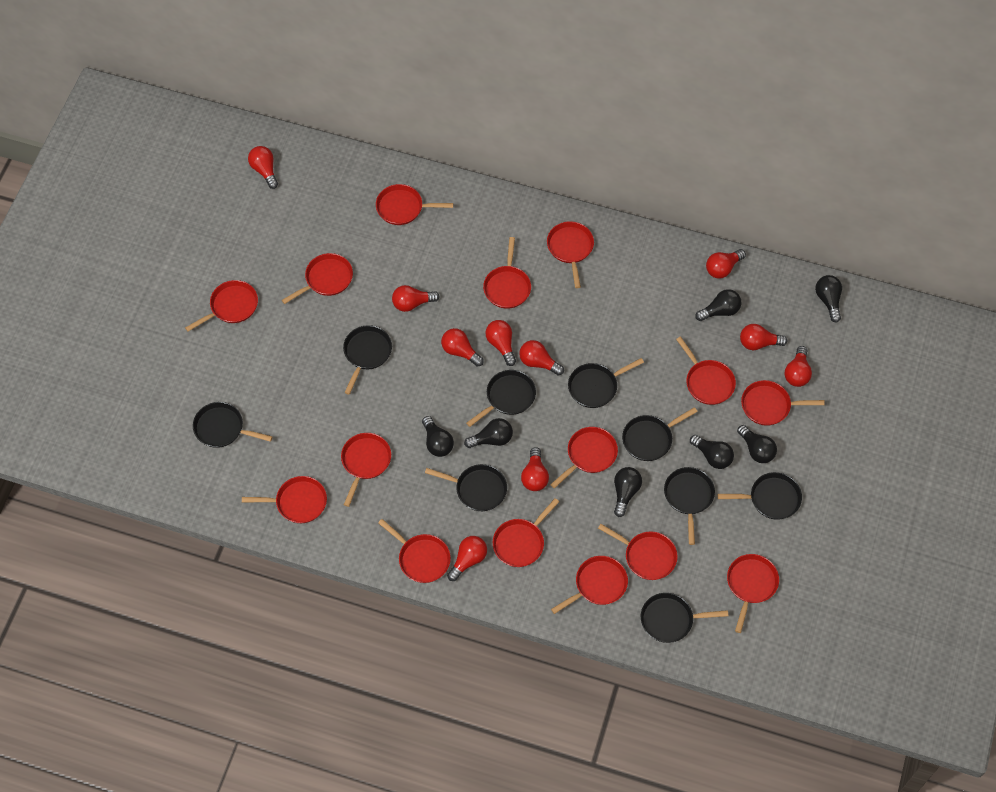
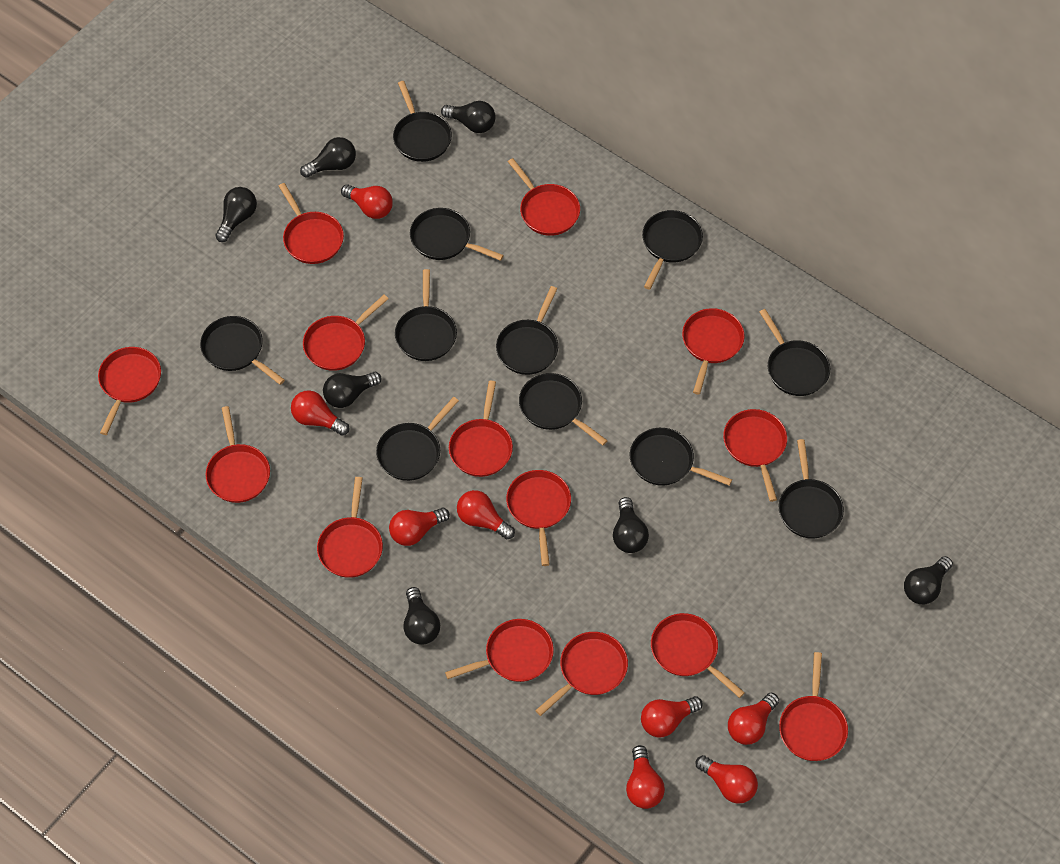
black pan: [193,402,273,448] [343,325,392,395] [425,464,507,511] [466,370,536,427] [568,358,644,408] [622,407,698,461] [641,593,728,643] [664,467,715,545] [718,472,802,520] = 9 -> [200,316,285,385] [376,397,459,481] [393,81,452,162] [395,269,457,361] [410,208,504,261] [496,286,558,375] [519,373,608,445] [630,428,732,486] [642,210,703,290] [759,309,830,396] [779,439,844,539] = 11
red light bulb: [248,146,278,189] [392,285,440,312] [441,328,484,367] [447,536,487,581] [485,320,516,366] [519,340,564,376] [521,447,549,491] [706,249,746,279] [740,324,787,350] [784,346,812,387] = 10 -> [291,390,350,436] [341,184,393,219] [389,508,450,546] [457,490,515,539] [626,745,665,809] [641,696,703,737] [696,755,758,804] [728,693,779,745] = 8
red pan: [185,280,258,332] [242,476,327,523] [282,253,353,304] [341,433,391,507] [376,184,453,225] [378,519,451,583] [483,237,531,309] [493,498,559,567] [547,221,594,288] [550,427,618,488] [551,556,628,614] [598,524,678,580] [676,337,736,405] [727,554,779,633] [741,380,825,426] = 15 -> [98,347,161,435] [205,406,270,503] [279,183,344,264] [303,295,389,371] [317,477,383,578] [445,619,554,682] [449,381,513,477] [506,470,571,566] [508,158,580,236] [535,632,628,716] [651,613,745,698] [682,308,745,395] [723,409,787,502] [779,652,848,761] = 14

